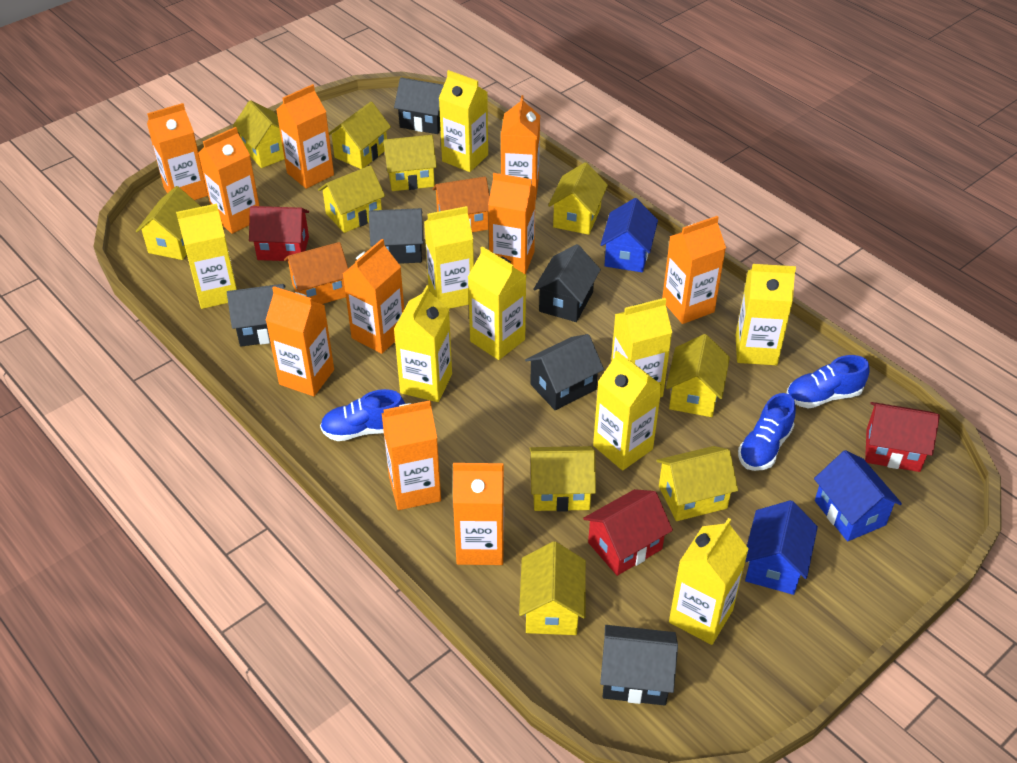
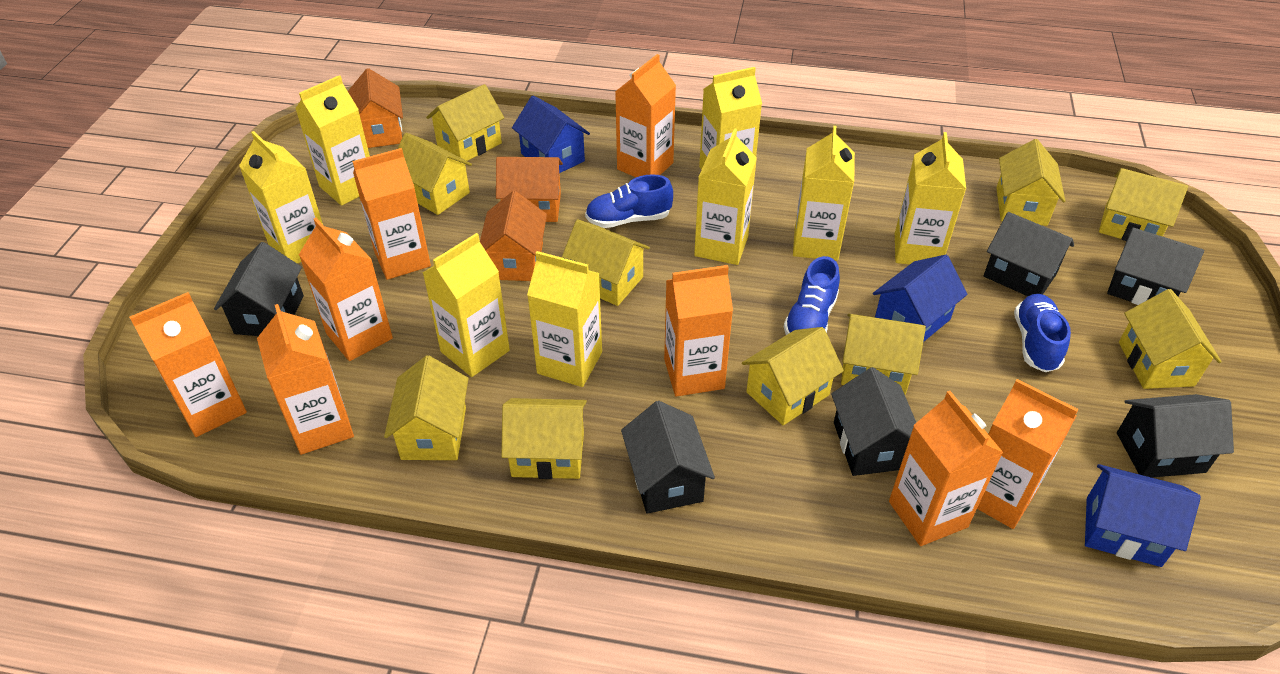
orange carton: [147,103,208,200] [198,127,260,234] [266,286,334,396] [276,84,334,189] [343,239,404,354] [381,400,441,510] [453,463,504,565] [488,173,536,274] [501,95,540,200] [662,216,726,324] = 10 -> [130,292,247,437] [257,304,354,455] [299,218,393,361] [352,148,431,280] [615,54,676,177] [664,265,733,397] [889,391,1003,546] [977,379,1078,529] = 8
orange house: [284,242,348,304] [432,177,490,232] = 2 -> [348,68,403,148] [480,191,547,281] [496,157,563,222] = 3
red house: [249,206,309,261] [583,489,673,576] [865,402,940,472] = 3 -> none = 0
yellow carton: [176,203,237,309] [394,285,452,402] [424,206,474,309] [439,70,488,172] [468,246,526,360] [593,351,662,471] [611,298,672,397] [669,518,748,645] [736,264,796,365] = 9 -> [239,131,323,264] [295,75,370,206] [423,233,510,377] [527,251,602,387] [694,128,757,265] [699,67,762,170] [793,126,855,261] [895,132,966,265] = 8

